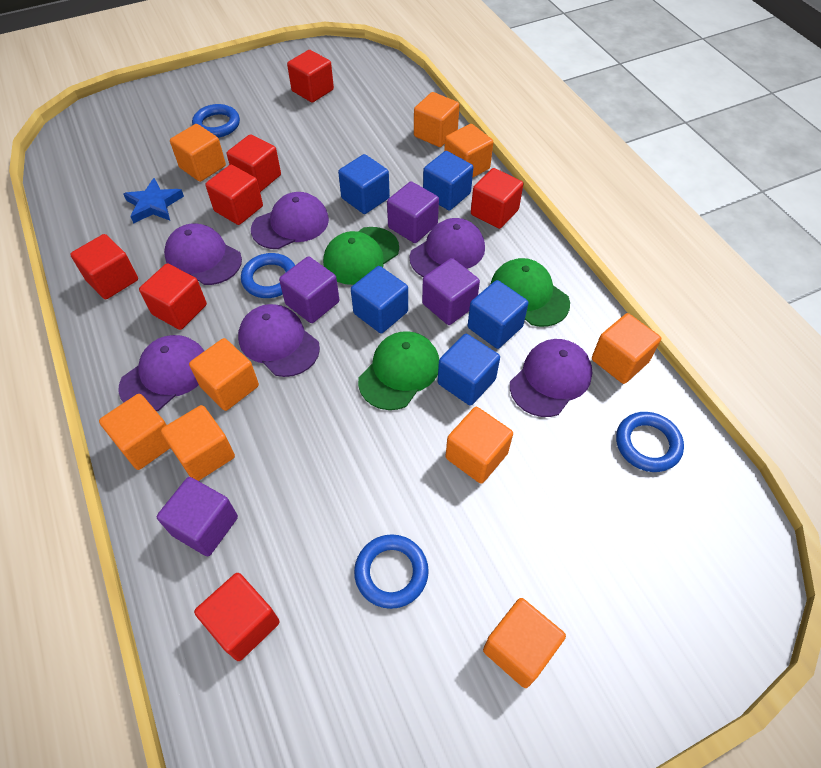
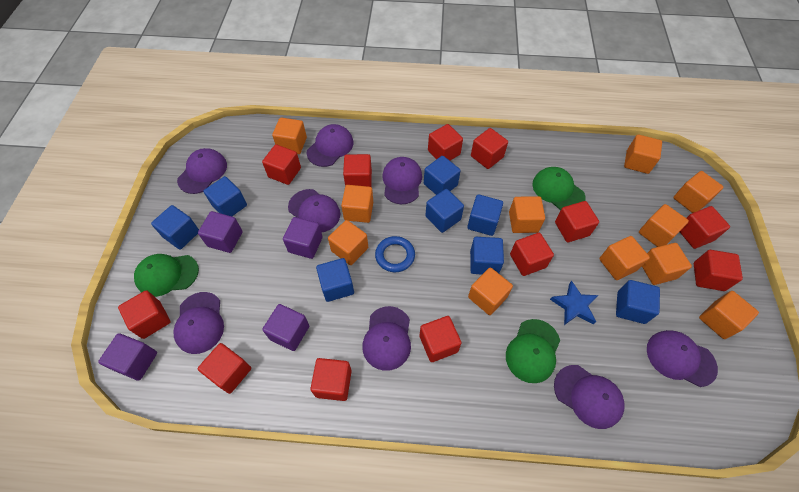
blue cube: [338,154,390,214] [351,266,408,333] [423,151,473,210] [438,334,500,406] [468,280,529,349] = 5 -> [151,205,199,250] [203,176,247,216] [316,258,354,302] [424,156,461,195] [425,189,464,233] [467,194,503,236] [470,237,504,274] [616,280,660,324] = 8
blue ring: [192,104,240,138] [241,253,295,298] [354,534,429,609] [616,412,684,472] = 4 -> [375,236,415,272] = 1
orange cube: [99,394,170,470] [161,405,235,481] [170,124,226,182] [189,338,259,411] [414,92,460,147] [444,124,493,178] [446,407,513,484] [483,598,566,688] [592,313,661,384] = 9 -> [272,117,307,154] [328,220,368,265] [341,185,373,223] [468,268,513,315] [509,196,545,233] [599,236,650,280] [624,134,662,174] [639,204,689,247] [642,243,692,285] [673,171,723,213] [699,291,759,339] = 11
purple cap: [118,335,204,411] [164,223,242,285] [238,304,320,377] [251,192,329,249] [410,218,485,277] [510,339,592,417] = 6 -> [173,292,224,354] [177,148,227,194] [288,189,340,233] [307,124,353,167] [362,306,411,371] [382,157,422,204] [554,365,624,429] [647,330,718,387] = 8
red cube: [70,234,138,299] [139,263,207,330] [194,573,280,661] [205,165,263,225] [227,134,281,192] [287,50,334,103] [471,168,523,229] = 7 -> [118,290,171,339] [197,343,251,394] [262,144,301,185] [310,358,352,401] [343,154,372,187] [419,316,462,362] [428,124,463,161] [471,128,508,169] [510,233,554,276] [555,201,599,242] [680,206,730,249] [694,250,743,291] = 12

